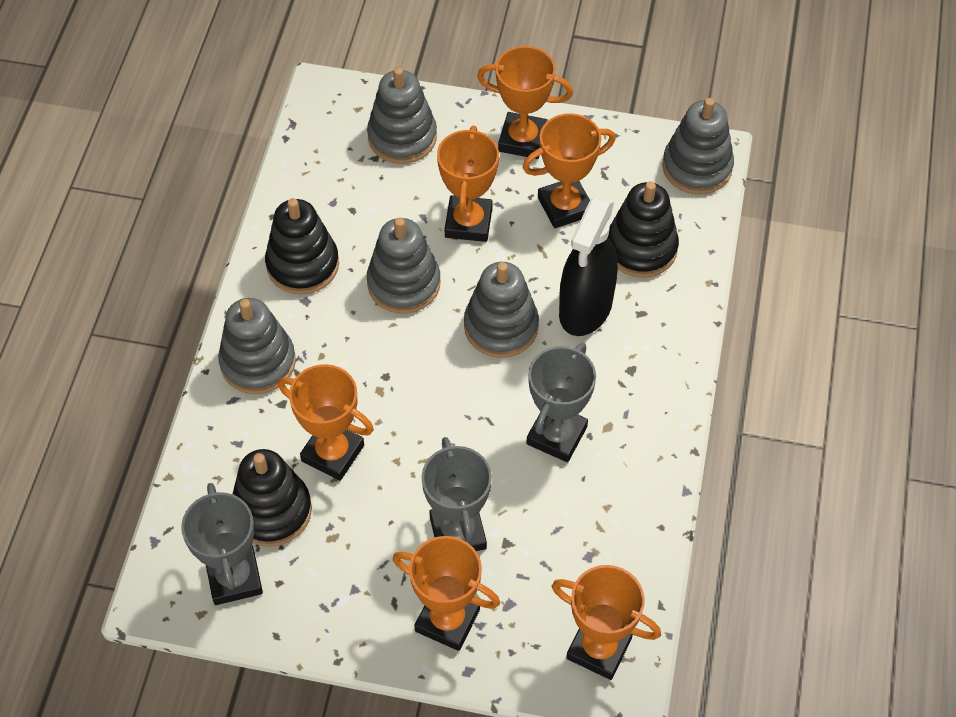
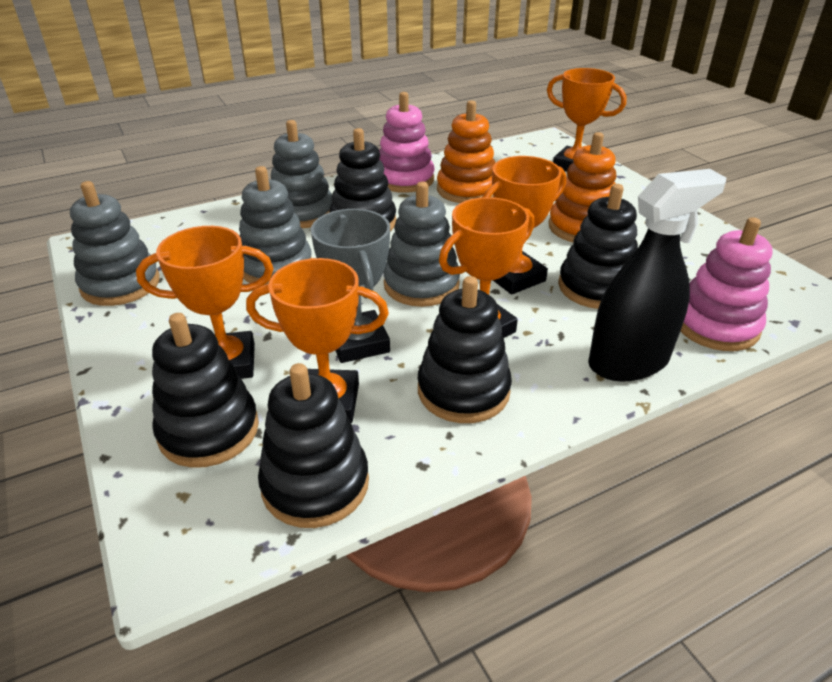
black stacking toy: [233,449,312,547] [265,198,339,295] [608,181,679,278] = 3 -> [152,313,259,468] [258,363,369,528] [329,128,397,231] [418,276,512,423] [558,184,638,309] = 5
grey stacking toy: [218,298,296,394] [367,67,437,164] [367,218,441,314] [464,262,539,358] [662,98,734,195] = 5 -> [70,181,160,306] [239,166,312,285] [271,120,333,228] [383,182,460,307] = 4
grey trophy: [181,483,263,605] [421,437,492,551] [526,343,596,462] = 3 -> [311,209,390,363] = 1
orange stacking toy: none = 0 -> [437,100,495,203] [549,132,616,242] = 2
orange trophy: [278,364,374,481] [393,536,500,651] [437,126,499,242] [477,46,573,159] [523,113,615,228] [552,565,661,680] = 6 -> [136,226,273,379] [246,258,389,423] [439,197,534,338] [482,156,566,295] [547,68,627,172] = 5
pink stacking toy: none = 0 -> [379,92,434,193] [680,217,773,351] = 2

